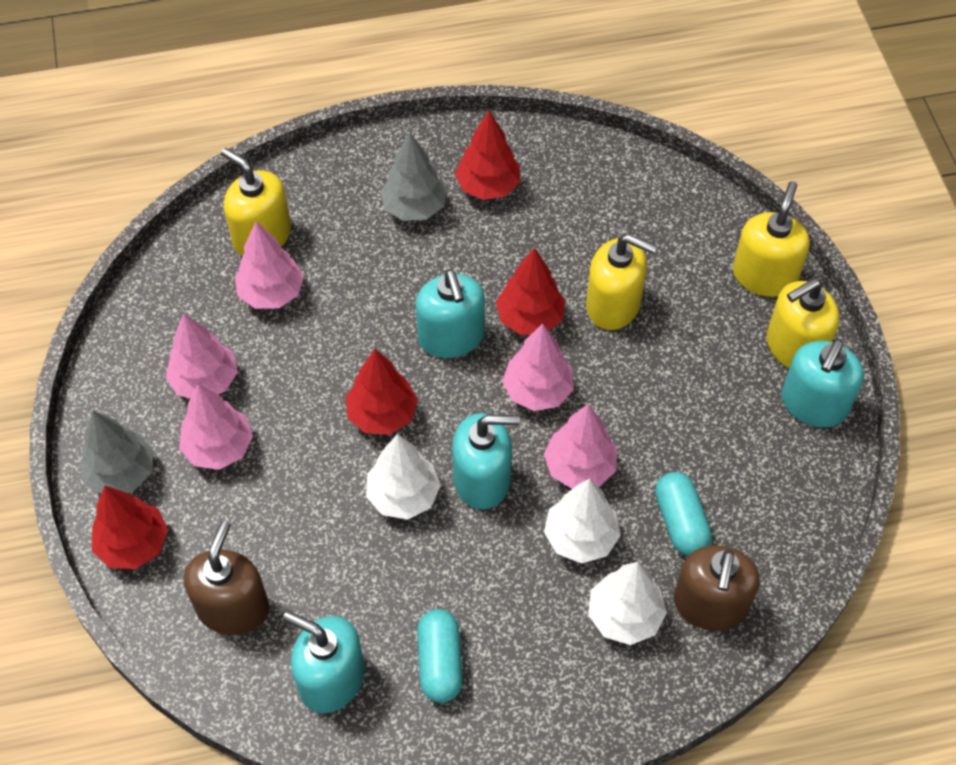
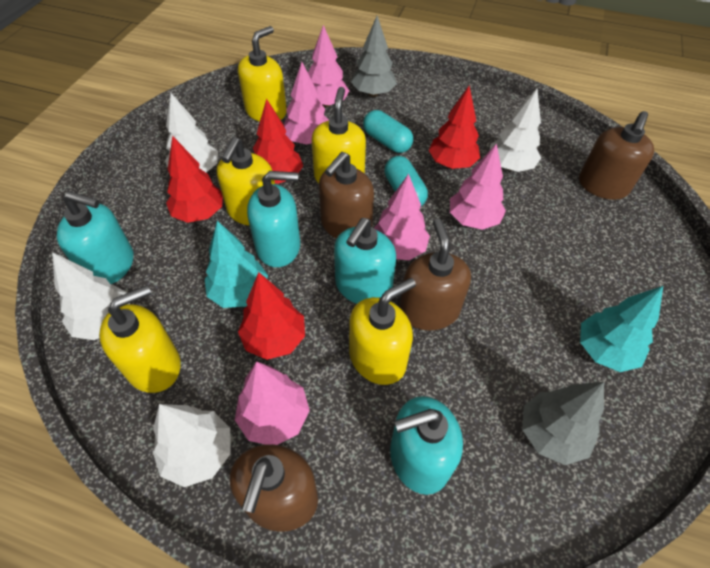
brown soap dispenser: [184,521,269,635] [674,545,760,631] = 2 -> [230,444,318,532] [319,152,374,239] [400,218,471,330] [579,111,654,200] = 4
turquoise tree: none = 0 -> [205,221,268,308] [580,286,663,372] = 2
white tree: [366,434,441,520] [544,478,621,563] [588,562,667,645] = 3 -> [52,252,130,340] [153,404,230,487] [165,93,218,173] [490,89,541,172] = 4
yellow soap dispenser: [221,148,291,256] [586,234,657,330] [733,181,810,297] [767,279,840,368] = 4 -> [99,285,181,393] [217,137,275,226] [238,26,287,122] [312,87,366,183] [349,278,416,385] = 5

